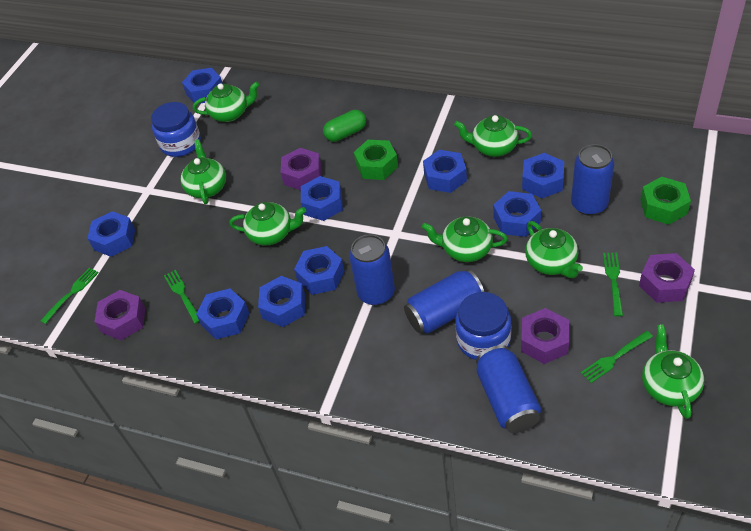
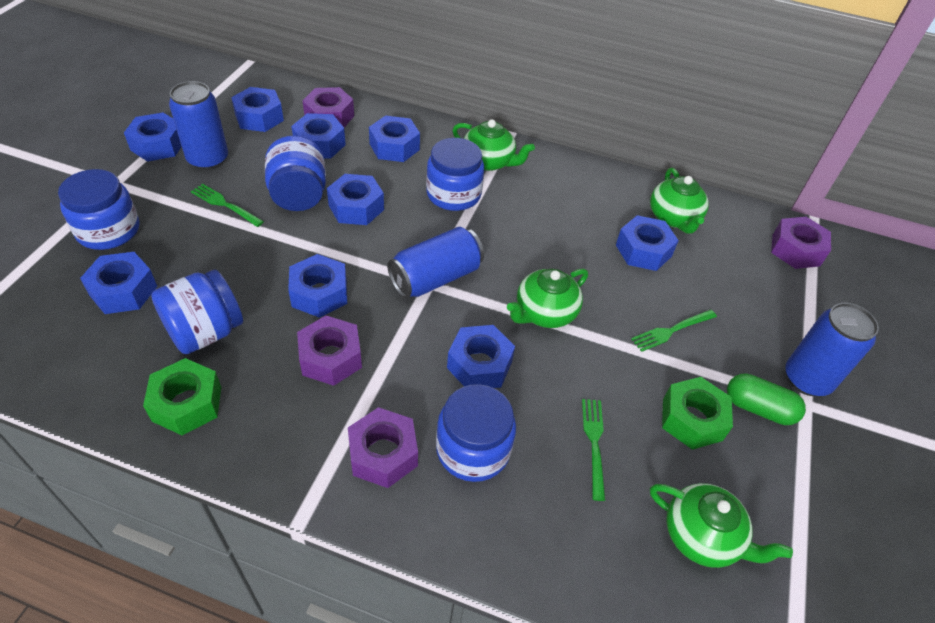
blue can: [349,234,395,305] [404,269,484,334] [476,345,541,433] [571,144,614,216] = 4 -> [169,81,228,170] [387,227,484,298] [785,303,879,396] = 3
blue jar: [151,102,201,157] [455,292,511,360] = 2 -> [58,169,139,250] [151,269,243,354] [265,136,326,211] [426,138,484,211] [436,384,516,482] = 5
green fork: [41,268,99,324] [164,270,199,324] [581,331,653,383] [603,253,623,317] = 4 -> [191,184,264,227] [582,399,605,501] [631,310,717,352] = 3
green teapot: [180,139,226,204] [193,81,259,122] [229,202,306,246] [422,216,508,262] [454,115,532,157] [525,221,583,278] [642,324,704,419] = 7 -> [453,119,535,171] [507,269,588,328] [650,168,709,234] [650,483,793,568] = 4

